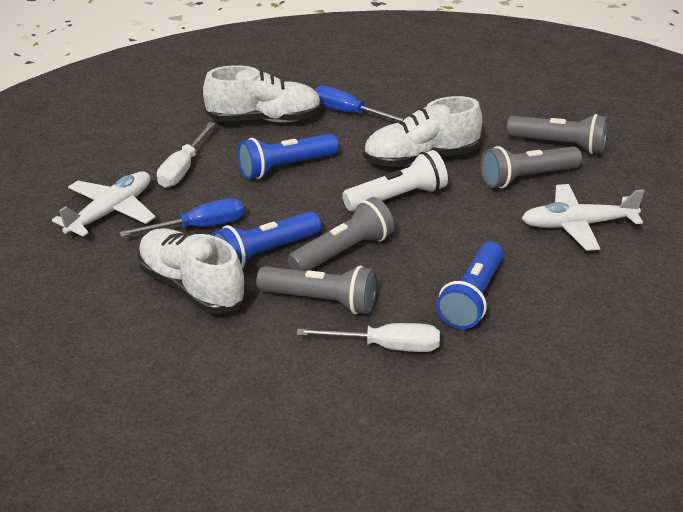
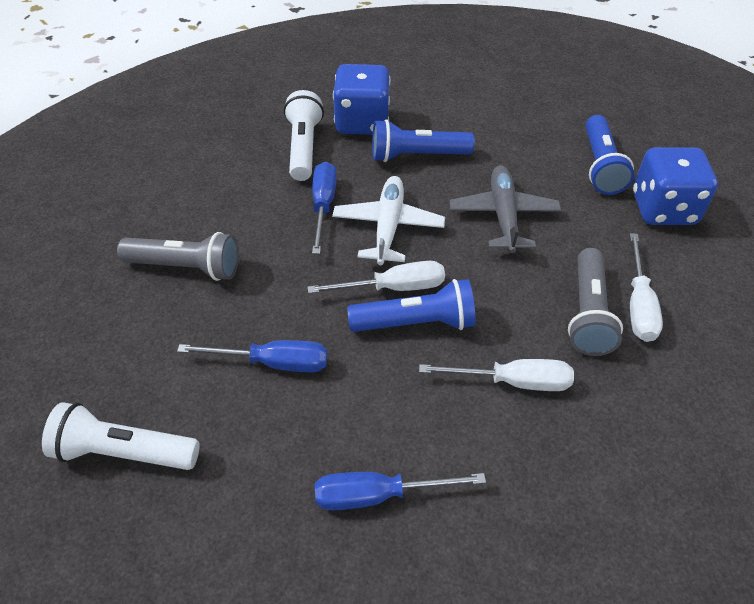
blue dice: none = 0 -> [333,64,391,135] [633,147,718,225] = 2
blue screwdriver: [120,198,244,237] [315,86,404,121] = 2 -> [177,340,327,372] [312,162,337,254] [315,472,486,511] = 3
grey flashlight: [256,265,377,315] [288,197,394,271] [480,146,582,188] [507,114,608,154] = 4 -> [117,232,239,281] [568,248,623,356] = 2
grey plane: none = 0 -> [450,165,561,253] = 1
white flashlight: [342,150,448,211] = 1 -> [42,402,200,470] [284,90,324,181] = 2
white plane: [52,171,156,237] [522,184,644,251] = 2 -> [332,176,445,265] = 1
white screwdriver: [157,122,215,188] [297,323,440,352] = 2 -> [307,261,445,294] [419,359,574,391] [630,233,663,342] = 3
white shoe: [138,228,246,314] [203,65,322,123] [363,96,483,167] = 3 -> none = 0

